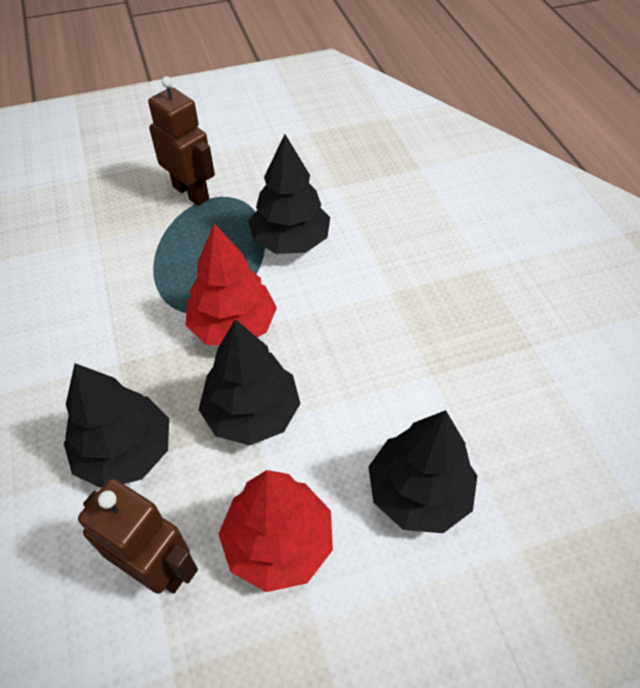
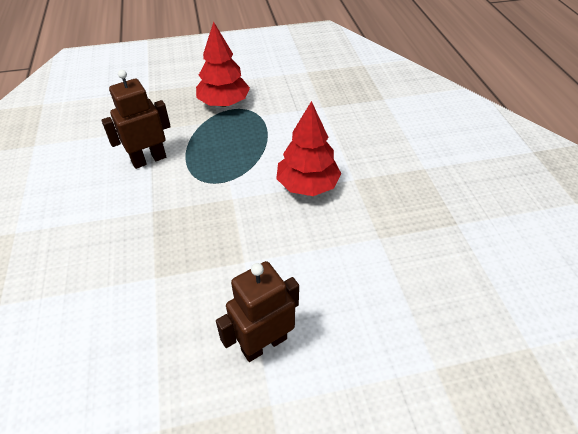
black tree: [64,363,169,488] [199,319,300,445] [248,134,330,254] [368,410,477,533] = 4 -> none = 0

